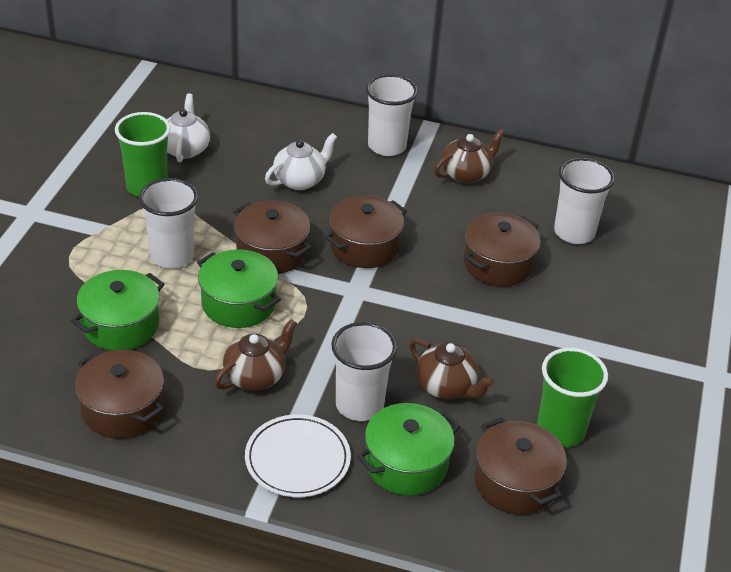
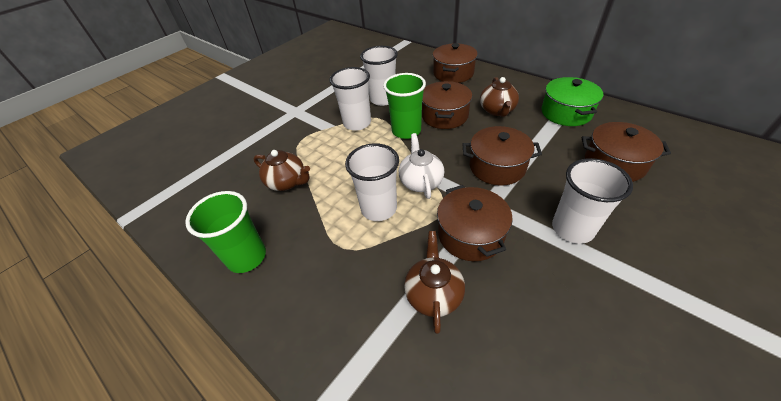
green pot: [71,270,164,351] [197,249,281,328] [357,403,460,496] = 3 -> [541,77,603,126] = 1
white plate: [245,414,351,497] = 1 -> none = 0
white teapot: [167,93,210,163] [265,133,337,190] = 2 -> [399,133,444,199] = 1

